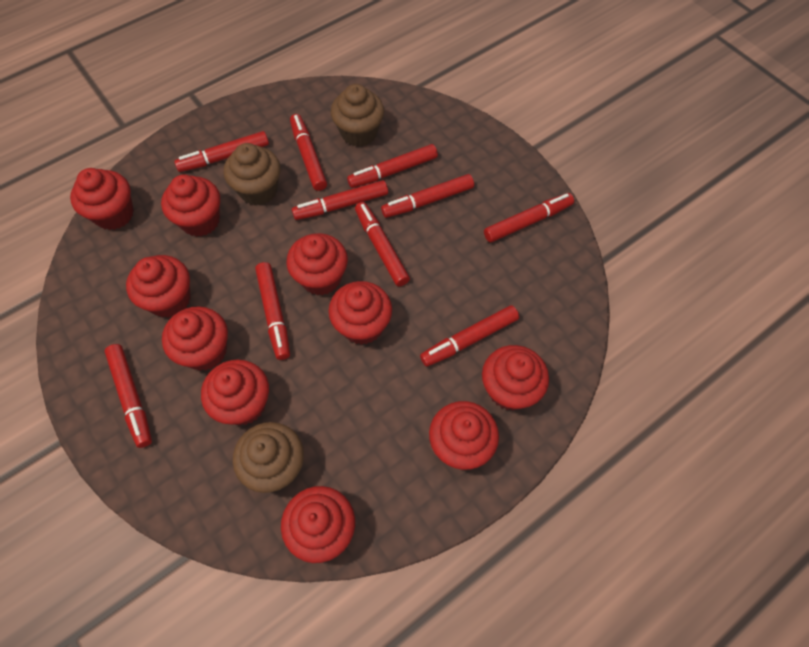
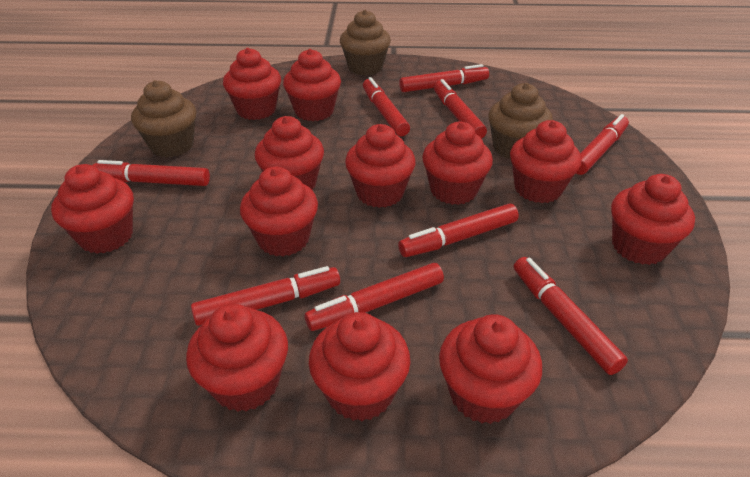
red cupcake: [70,168,134,230] [126,255,191,318] [161,174,220,237] [162,306,228,371] [201,360,269,425] [281,486,355,563] [286,233,348,295] [328,281,392,345] [429,401,499,470] [482,345,549,411] = 10 -> [51,164,134,254] [186,304,288,412] [223,48,281,120] [240,167,318,257] [255,116,324,191] [283,49,341,121] [309,312,411,421] [345,124,416,208] [422,122,493,205] [439,314,542,424] [510,120,581,203] [611,174,695,265] = 12
red marker: [104,344,152,448] [174,131,269,172] [255,262,290,360] [290,114,327,191] [292,180,388,220] [347,144,438,188] [355,202,410,287] [381,174,474,218] [420,305,519,367] [484,193,574,242] = 10 -> [92,160,210,186] [191,266,340,326] [305,263,444,331] [363,77,410,136] [398,204,519,257] [399,64,489,92] [434,79,487,139] [514,257,628,375] [576,114,629,175] = 9

